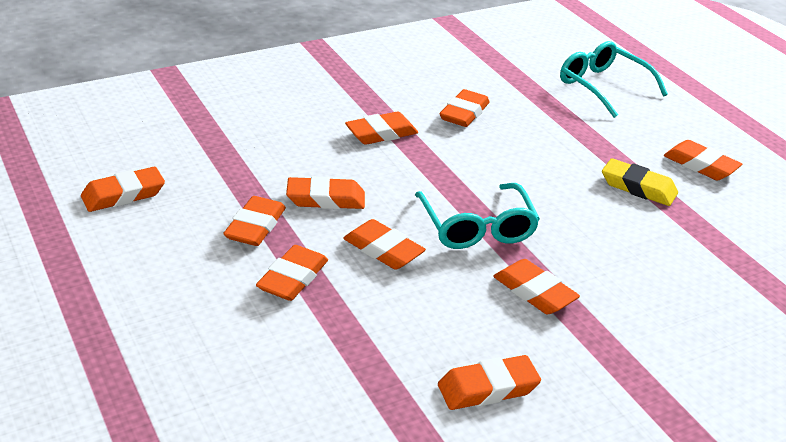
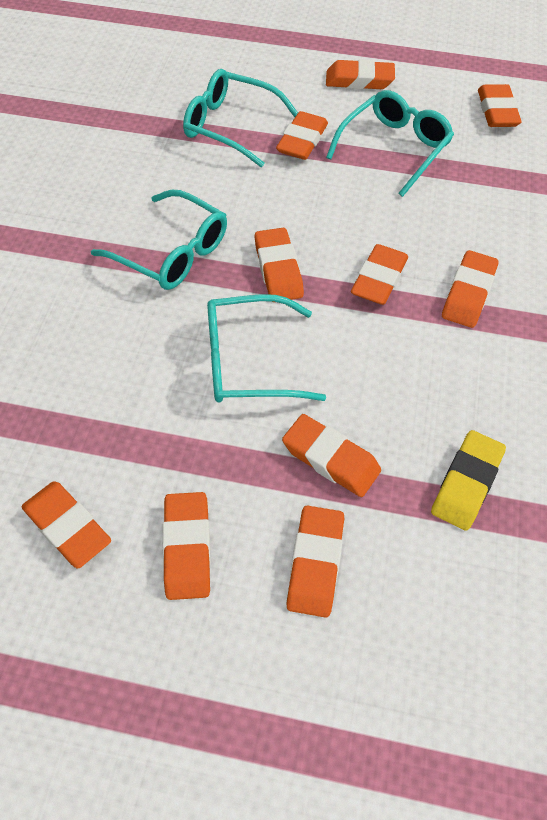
turquoise glasses: [415,183,540,249] [560,41,668,118] = 2 -> [91,190,227,290] [183,69,298,167] [207,294,326,403] [326,90,454,197] = 4

